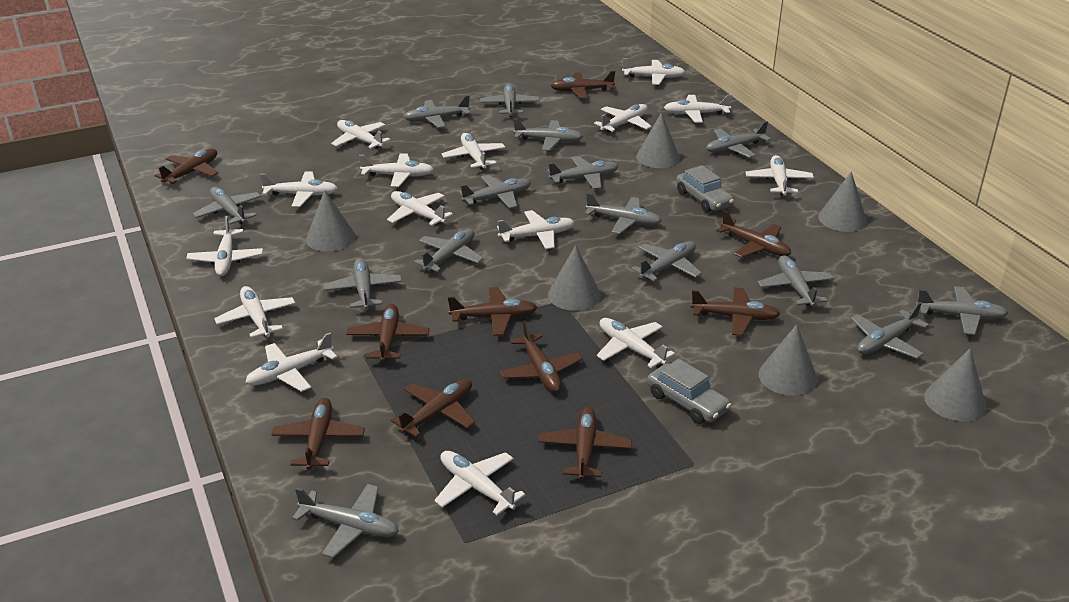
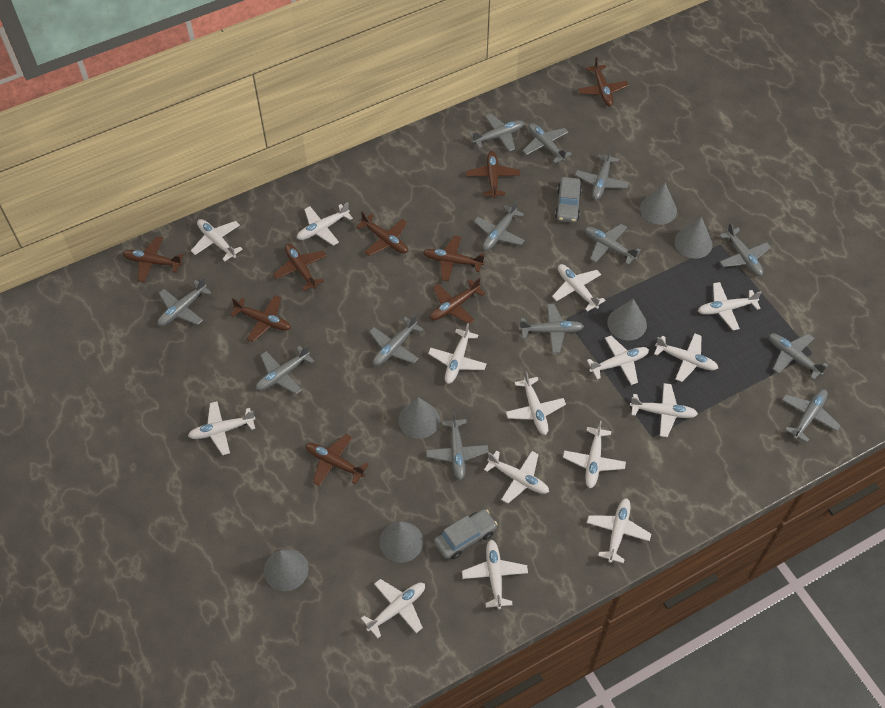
brown plane: [155,149,218,184] [271,398,365,470] [347,304,429,362] [391,379,475,437] [448,287,538,336] [500,321,583,393] [539,407,632,480] [550,71,615,99] [691,287,781,336] [716,210,791,258] = 10 -> [122,236,183,282] [230,295,291,342] [273,243,326,291] [306,434,369,486] [356,212,408,256] [423,235,484,281] [430,278,485,324] [466,151,520,198] [578,57,629,106] = 9
grey plane: [193,187,261,224] [292,484,399,558] [324,258,402,310] [404,95,470,128] [414,229,484,272] [459,175,531,209] [480,84,540,117] [513,119,583,151] [547,156,619,189] [584,193,662,234] [631,241,702,281] [706,121,771,158] [758,255,834,307] [851,302,929,358] [916,286,1008,335] = 15 -> [158,278,212,326] [256,345,314,394] [369,315,423,366] [426,412,489,480] [470,114,524,151] [474,201,525,250] [519,303,584,353] [523,123,572,163] [575,147,629,200] [585,224,641,265] [719,222,771,276] [769,333,828,380] [782,389,841,442] = 13

